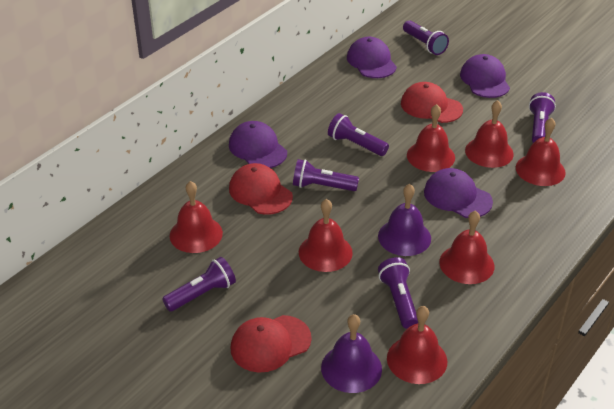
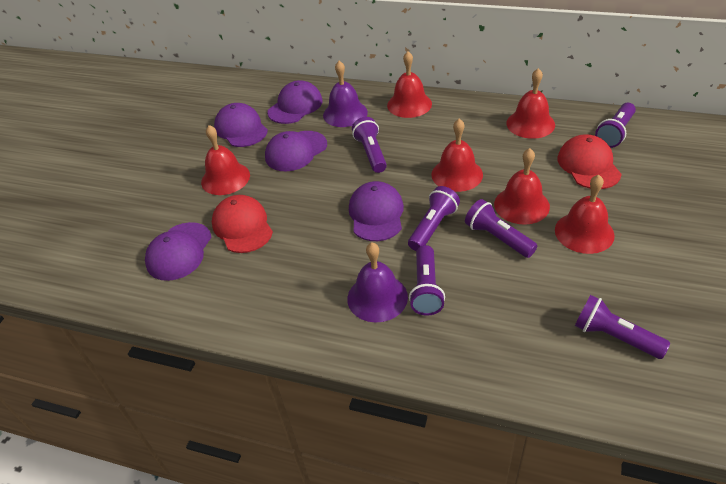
purple cap: [229,121,287,168] [347,37,397,78] [424,168,493,218] [460,54,510,98] = 4 -> [145,222,212,281] [214,103,268,147] [265,131,327,171] [267,80,322,124] [349,181,404,241] = 5
red bell: [170,181,223,253] [299,199,353,272] [387,306,447,384] [407,104,455,172] [439,210,494,284] [465,100,514,168] [516,118,566,186] = 7 -> [201,125,250,195] [387,51,432,118] [431,119,483,192] [494,148,550,225] [506,68,555,139] [555,175,615,254] = 6
red cap: [229,163,293,215] [231,315,312,373] [401,82,463,123] = 3 -> [212,195,273,253] [558,134,622,189] = 2

